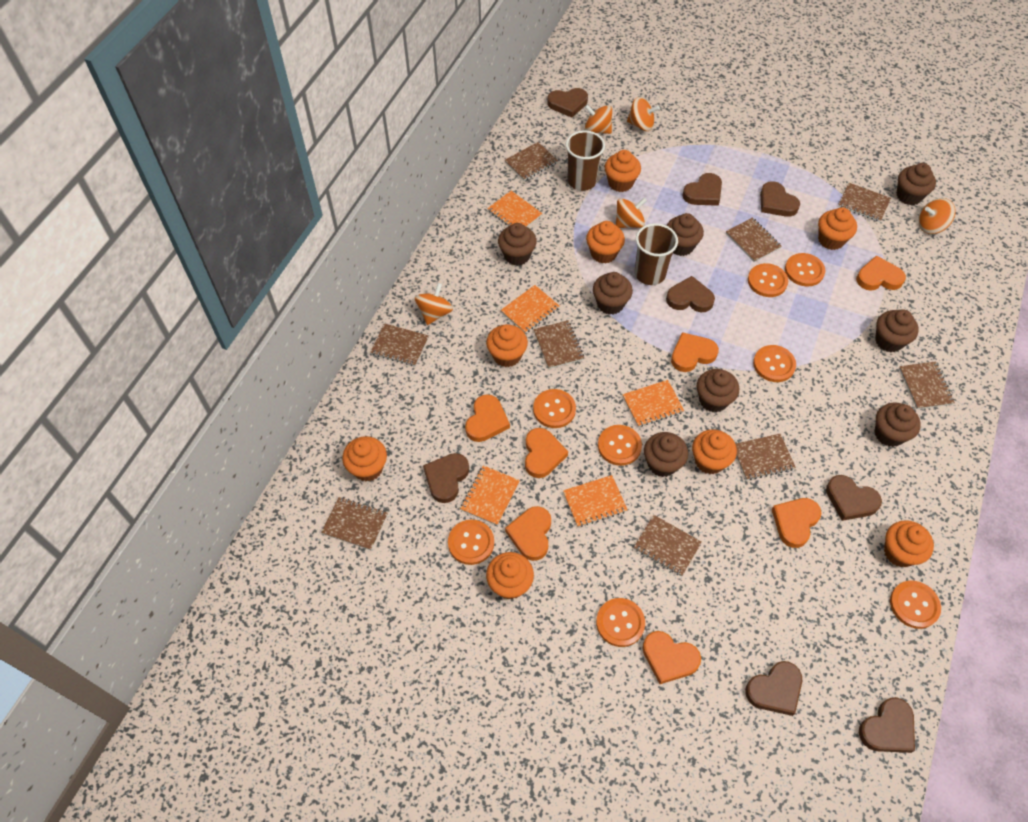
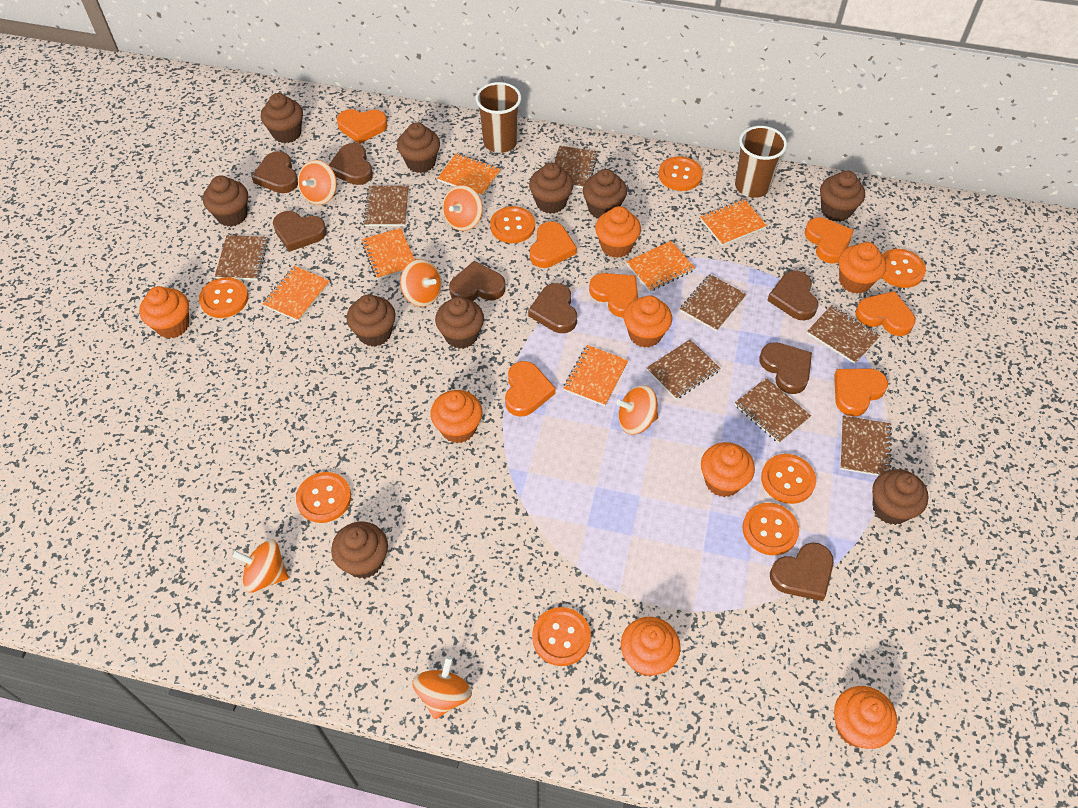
brown cupcake: [498,223,537,266] [593,272,633,315] [644,432,688,477] [666,213,704,256] [697,369,739,412] [875,309,919,352] [875,403,921,447] [897,163,936,205] = 8 -> [203,175,248,227] [261,93,303,143] [331,522,388,579] [347,294,396,346] [397,122,440,173] [435,297,484,349] [529,163,574,214] [583,169,627,218] [820,171,865,222] [872,469,928,525] = 10
brown notebook: [321,497,388,550] [370,323,429,367] [505,142,558,181] [533,320,584,369] [634,515,702,576] [726,217,782,262] [736,434,796,480] [838,183,891,222] [899,361,955,409] = 9 -> [215,235,269,280] [363,186,409,226] [554,146,598,188] [647,339,721,399] [680,274,746,332] [735,378,811,443] [807,305,880,364] [840,416,892,476] = 8
orange notebook: [460,465,520,526] [487,191,542,227] [501,285,560,334] [563,475,627,527] [623,380,684,427] = 5 -> [262,266,330,322] [361,228,415,280] [437,153,501,197] [563,345,628,406] [626,241,695,292] [700,199,767,246] = 6
orange spinning top: [415,283,453,325] [585,104,612,134] [616,198,647,228] [627,97,660,131] [918,198,956,234] = 5 -> [233,540,289,593] [298,160,337,205] [400,259,442,307] [412,656,472,719] [442,185,483,231] [616,385,658,435] = 6

